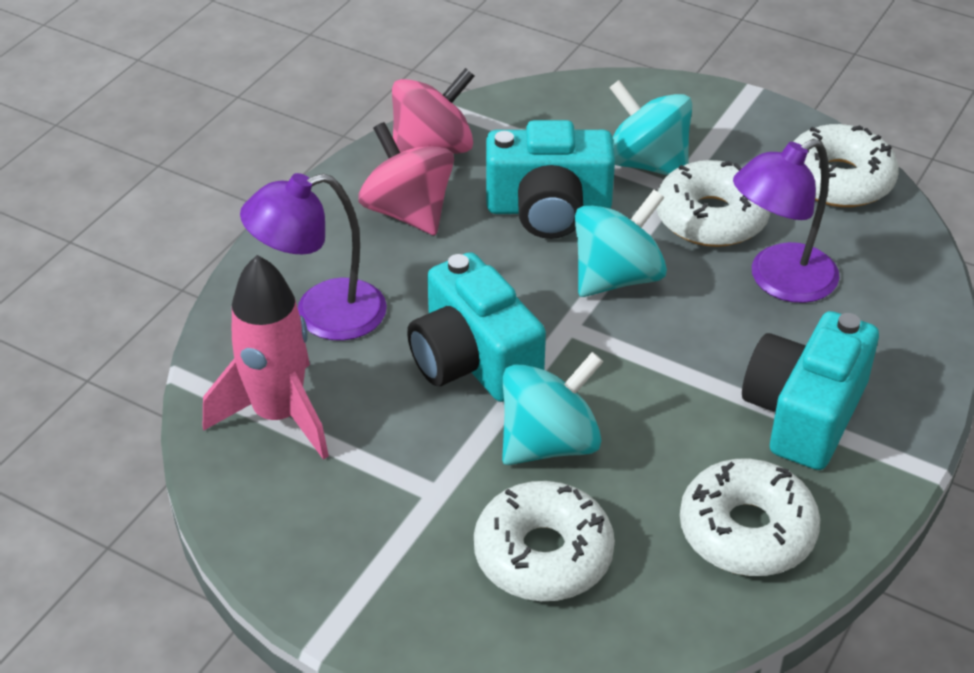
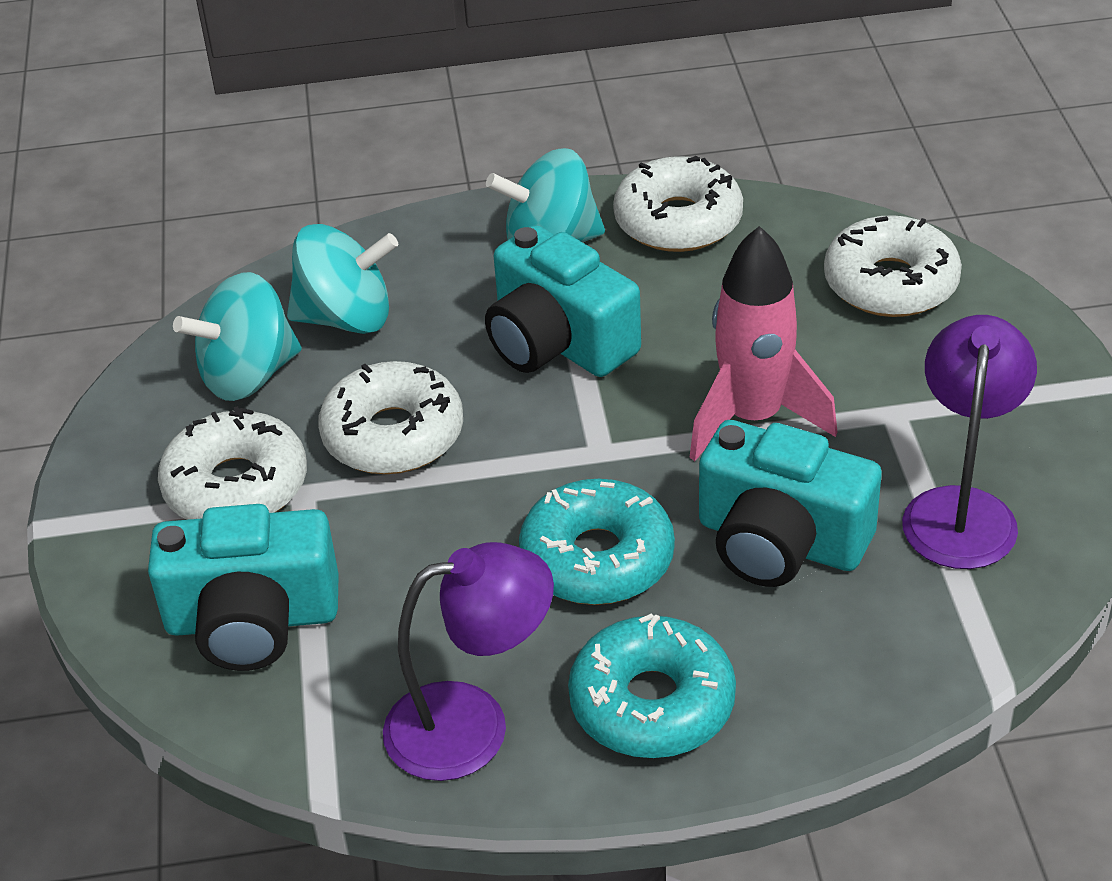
pink spinning top: [358,122,454,235] [392,68,475,154] = 2 -> none = 0
turquoise donut: none = 0 -> [519,479,675,605] [568,613,736,758] = 2

